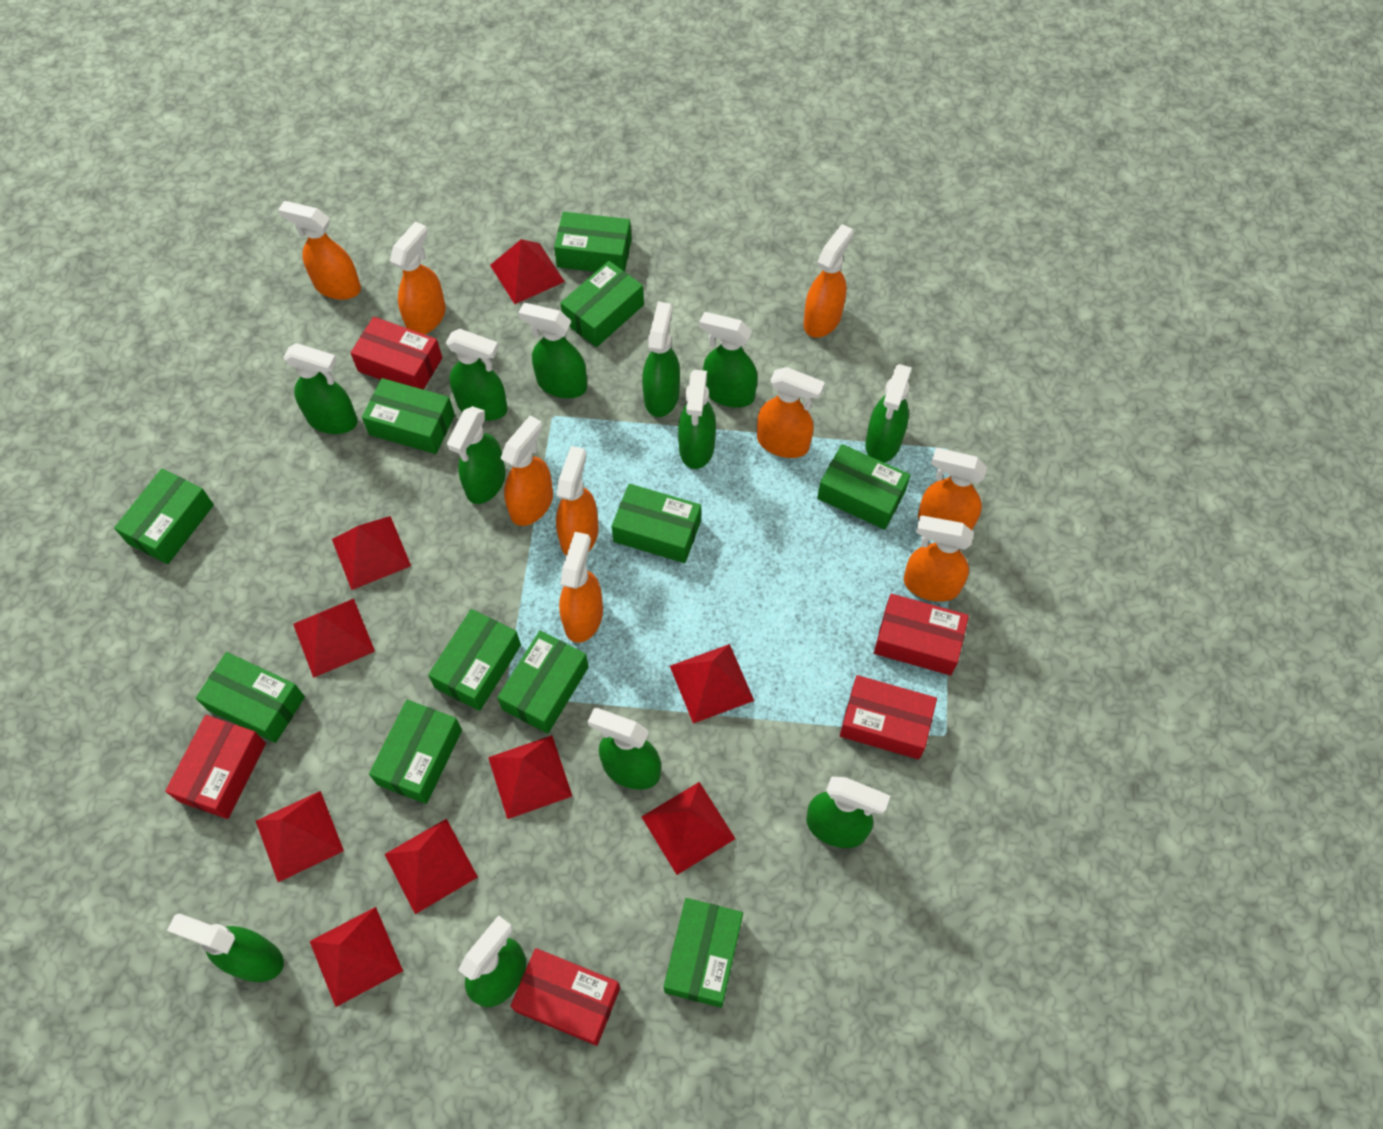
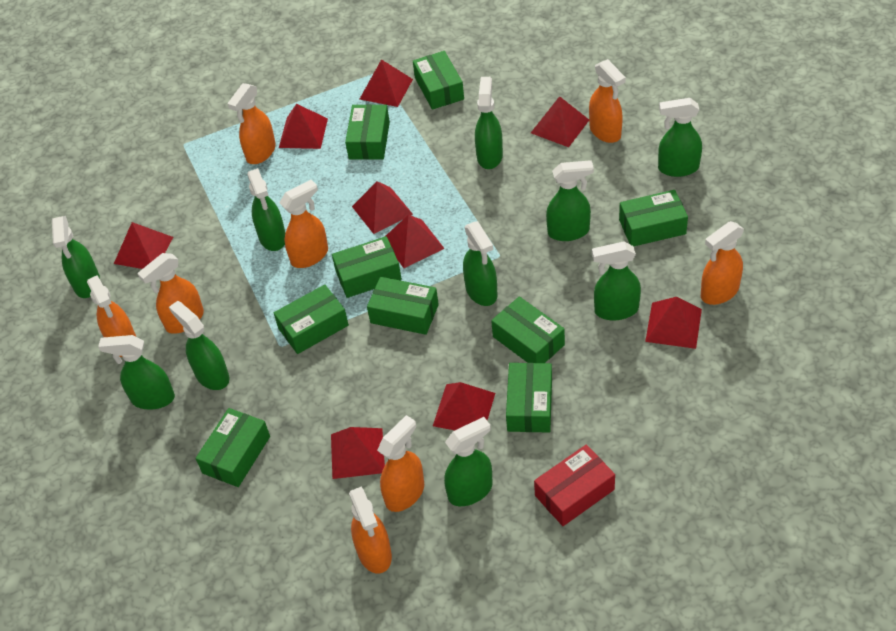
green box: [114,469,214,564] [196,652,305,743] [362,378,455,454] [369,700,462,804] [428,609,521,711] [497,631,589,734] [554,212,632,272] [560,261,644,347] [612,484,701,563] [664,898,743,1008] [817,444,910,530] = 11 -> [196,408,270,487] [274,285,349,354] [332,236,402,298] [345,104,390,160] [367,277,439,335] [413,51,464,110] [491,296,565,363] [506,363,552,433] [619,190,688,246] = 9
green spray bottle: [167,913,284,982] [283,343,358,434] [446,329,508,421] [447,406,506,504] [458,915,526,1007] [519,303,587,398] [588,708,661,789] [642,302,680,417] [678,370,716,469] [699,312,758,408] [806,776,890,848] [865,364,912,463] = 12 -> [52,216,100,298] [98,335,175,410] [169,301,230,390] [247,168,285,251] [444,417,493,506] [463,221,498,306] [475,77,503,169] [546,160,594,241] [592,241,641,321] [658,98,702,177] = 10
orange spray bottle: [278,201,361,300] [390,222,446,335] [500,415,553,526] [556,446,598,556] [559,532,603,643] [757,367,825,458] [804,224,854,338] [904,516,974,602] [918,448,987,531] = 9 -> [87,275,136,357] [137,253,204,334] [227,83,276,164] [280,180,328,268] [349,487,392,574] [377,415,424,512] [589,59,626,143] [701,221,744,305] = 8
red box: [165,715,266,819] [350,317,442,390] [510,948,620,1046] [840,675,937,759] [874,594,969,675] = 5 -> [534,445,615,526] = 1

